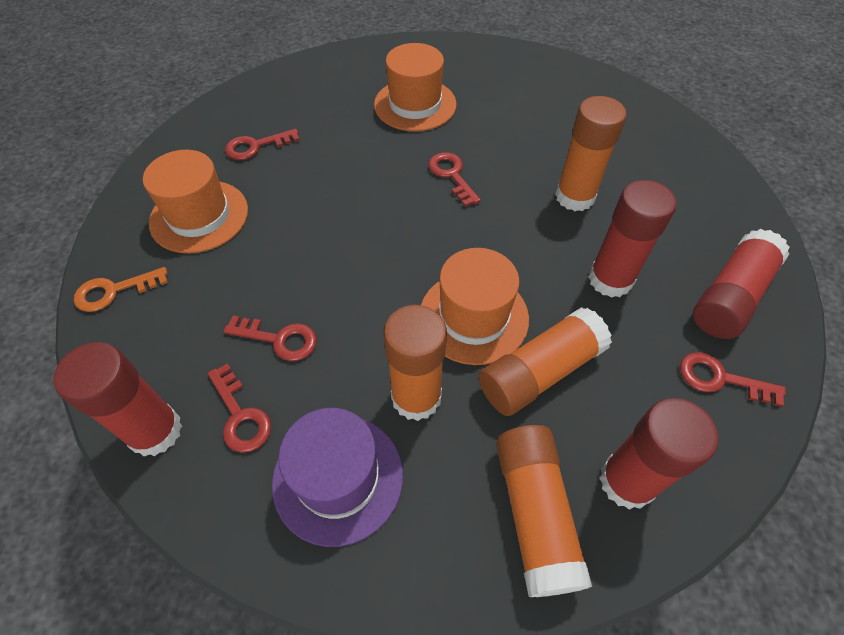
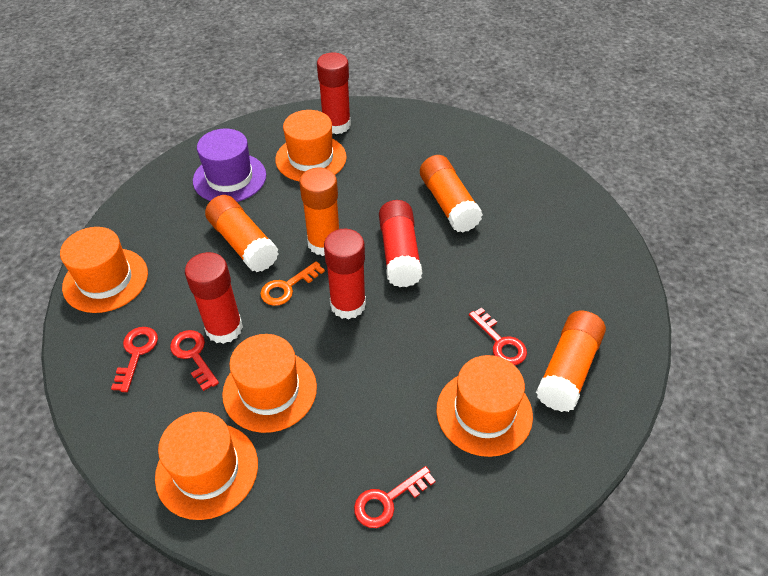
orange hat: [143,150,248,253] [374,43,457,132] [421,248,529,365] = 3 -> [60,227,148,313] [155,412,258,520] [222,334,317,433] [275,110,347,181] [436,355,533,457] = 5
red key: [208,363,271,453] [223,316,317,361] [225,129,300,160] [428,152,481,207] [680,352,786,407] = 5 -> [111,327,158,392] [170,330,219,391] [354,466,436,528] [469,307,527,365] = 4

